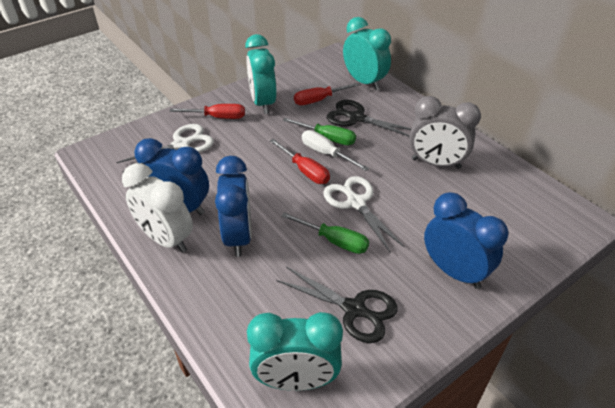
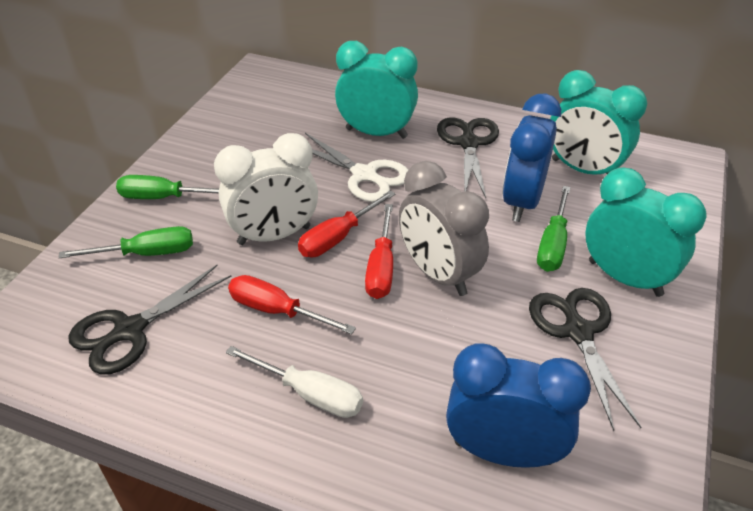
black scissors: [276,267,398,343] [327,100,411,137] = 2 -> [68,265,231,375] [437,117,499,198] [529,288,641,431] = 3
blue clock: [134,138,209,215] [215,156,252,257] [424,192,509,289] = 3 -> [446,343,591,468] [502,94,561,222] = 2
green screwdriver: [281,212,369,254] [283,118,356,145] = 2 -> [58,226,193,258] [116,175,219,199] [537,186,571,272] = 3
white scissors: [116,124,214,172] [323,176,405,253] = 2 -> [305,133,408,202] = 1

